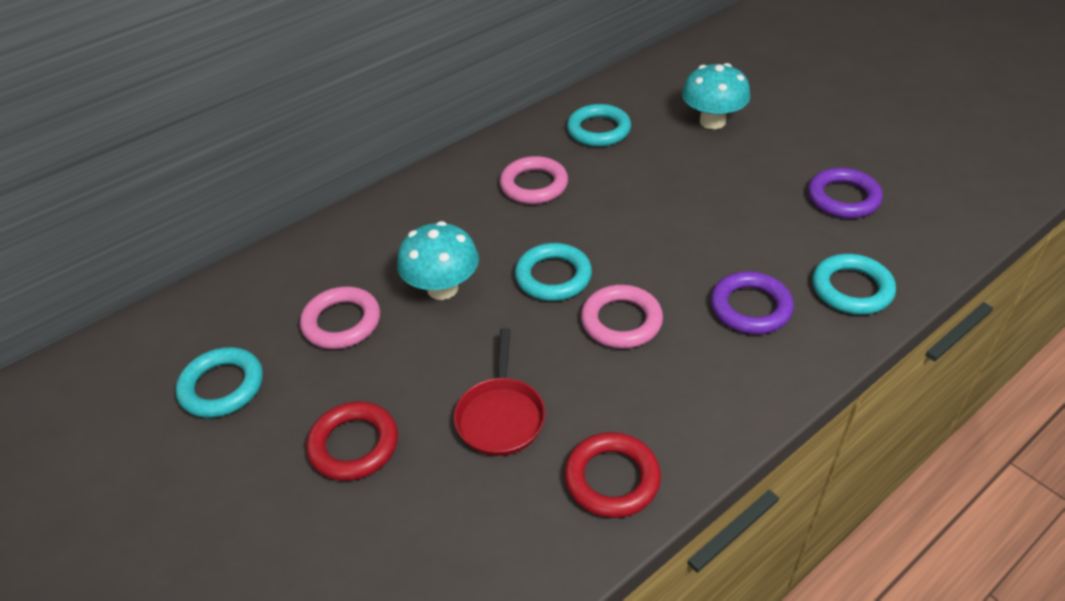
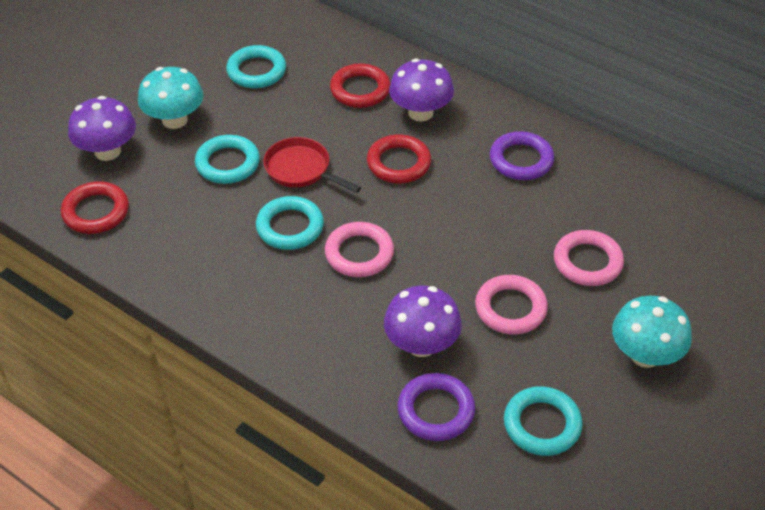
purple mushroom: none = 0 -> [68,96,136,161] [384,286,462,357] [389,59,454,121] = 3
red ring: [306,401,398,481] [564,432,661,518] = 2 -> [61,181,129,234] [330,63,390,108] [367,134,431,183] = 3

